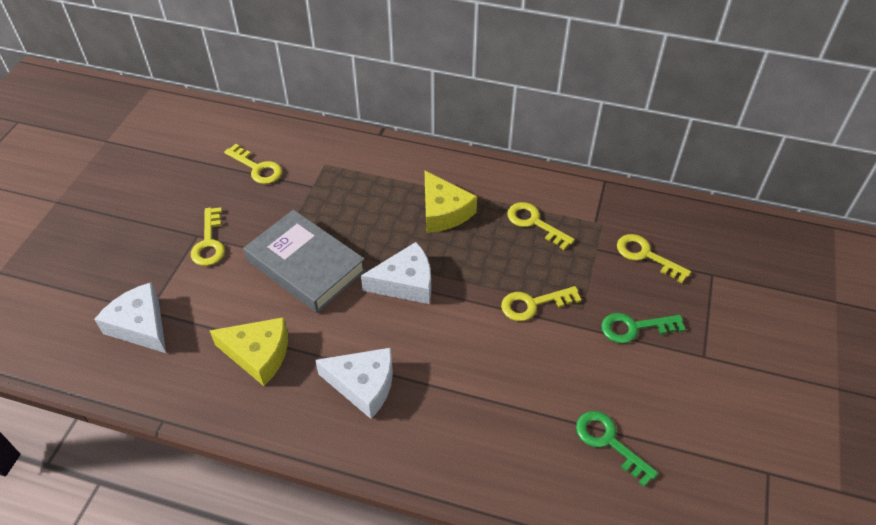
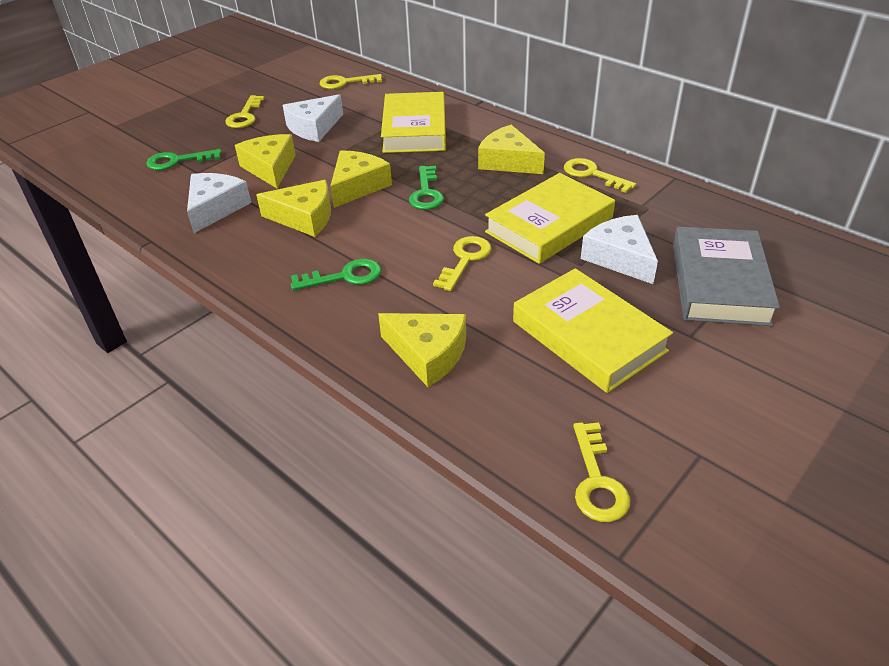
green key: [576,411,658,487] [601,313,685,344] = 2 -> [146,149,221,170] [291,259,381,290] [409,166,444,210] = 3
yellow book: none = 0 -> [381,92,446,153] [485,173,615,264] [513,268,673,393] = 3
yellow cheese: [210,317,288,386] [425,171,477,233] = 2 -> [235,134,296,188] [256,180,331,237] [330,150,392,208] [378,313,466,387] [478,125,545,174] = 5

